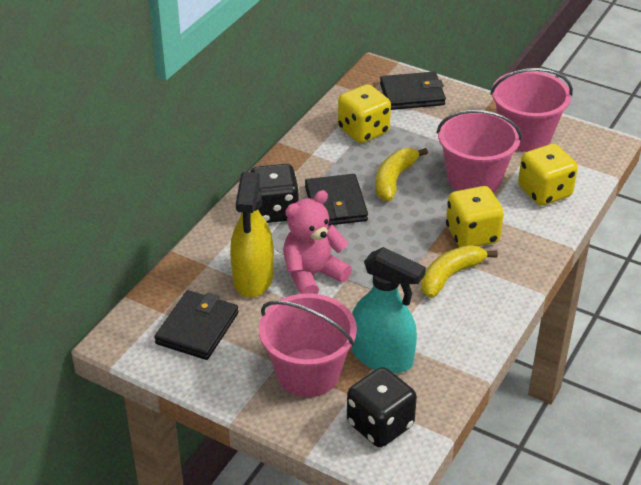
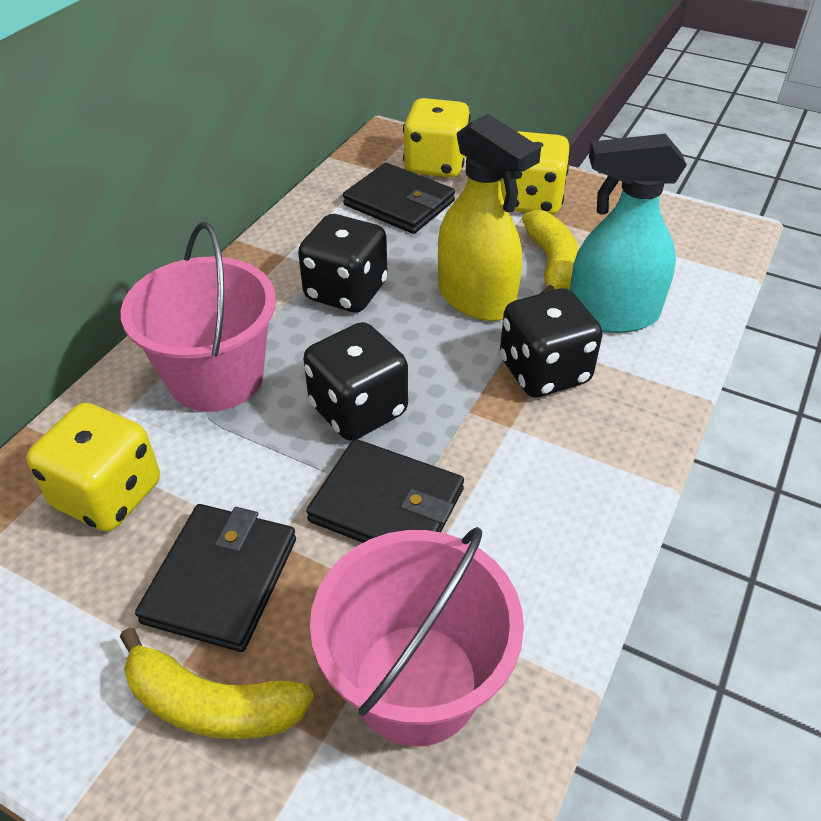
black dice: [251,164,299,223] [347,367,417,447] = 2 -> [298,214,387,312] [303,322,408,441] [500,289,602,398] = 3
pink bucket: [259,293,357,397] [437,110,522,192] [490,68,573,152] = 3 -> [121,222,276,412] [310,527,524,747] = 2
pink teddy bear: [283,190,352,294] = 1 -> none = 0

